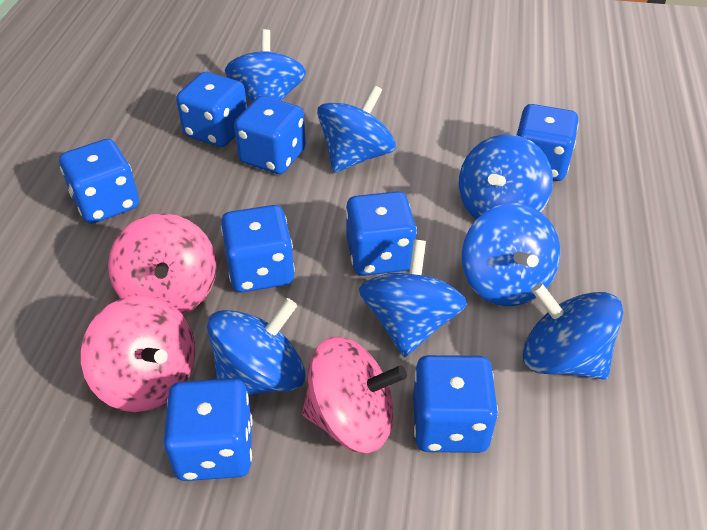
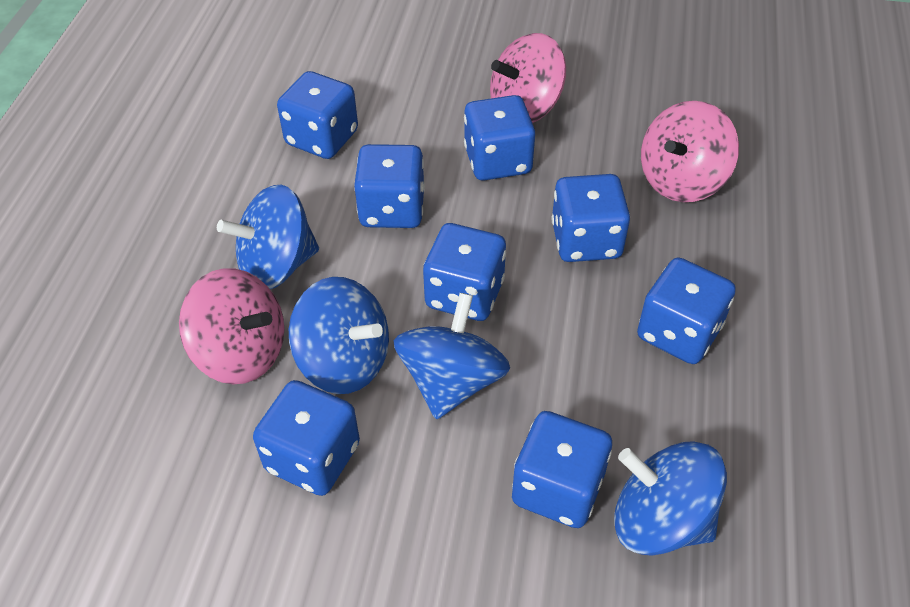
blue spinning top: [207,298,306,395] [225,29,306,102] [317,85,396,173] [359,240,467,357] [459,134,553,219] [462,203,560,306] [523,283,623,380] = 7 -> [217,185,319,289] [289,277,389,394] [393,293,510,419] [614,441,727,556] = 4

